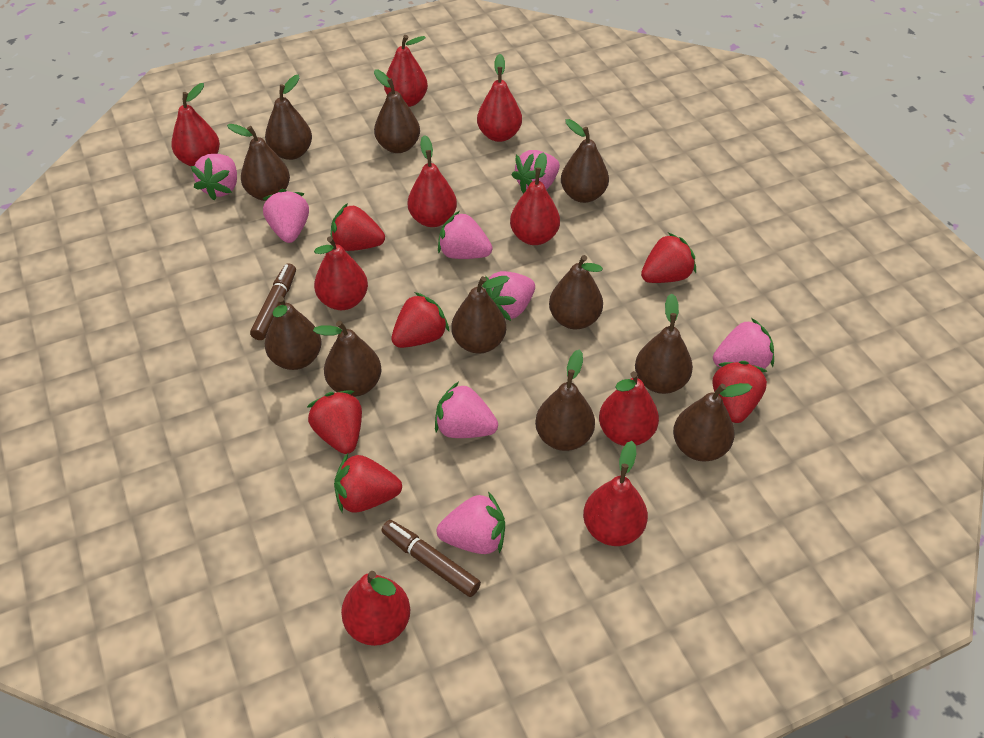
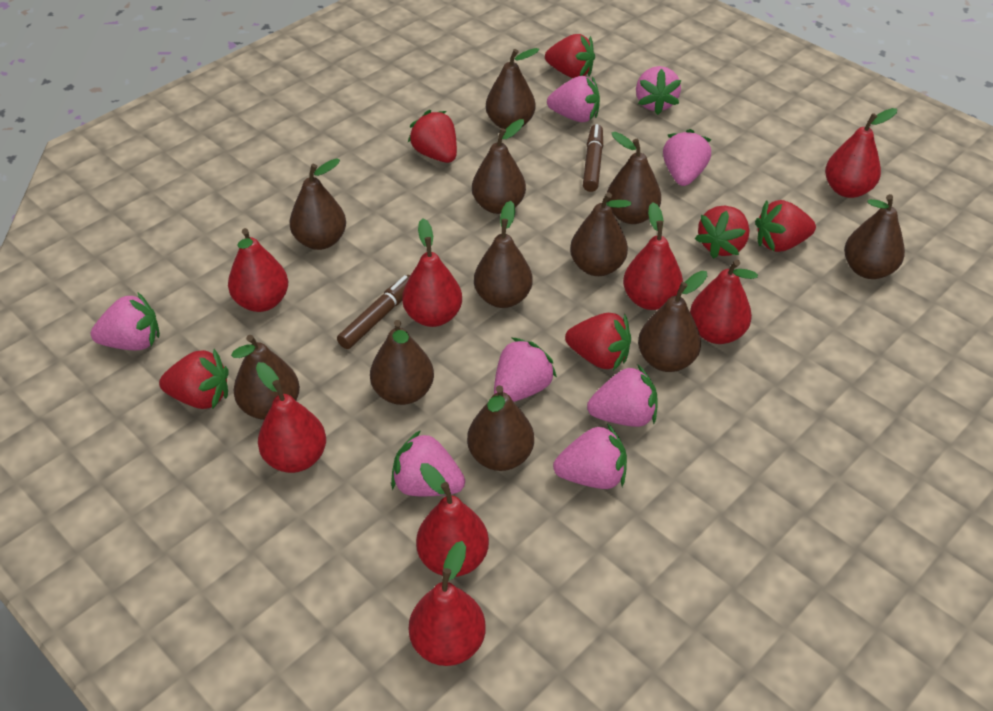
red pear: [172,83,220,166] [314,236,368,310] [341,571,410,646] [384,35,428,107] [408,135,457,227] [477,54,522,142] [510,152,560,245] [583,441,648,546] [599,371,659,446] = 9 -> [228,228,288,312] [256,362,326,473] [402,218,462,327] [409,541,486,666] [416,463,489,577] [623,202,683,310] [690,259,758,344] [825,108,897,198] = 8

